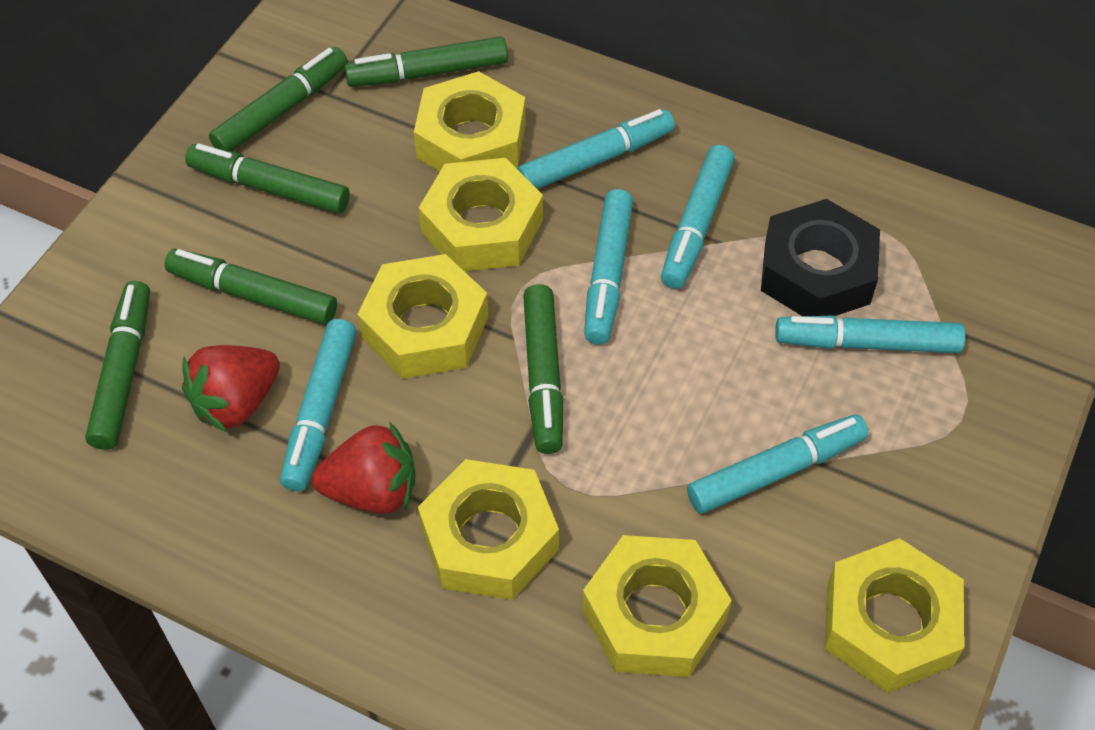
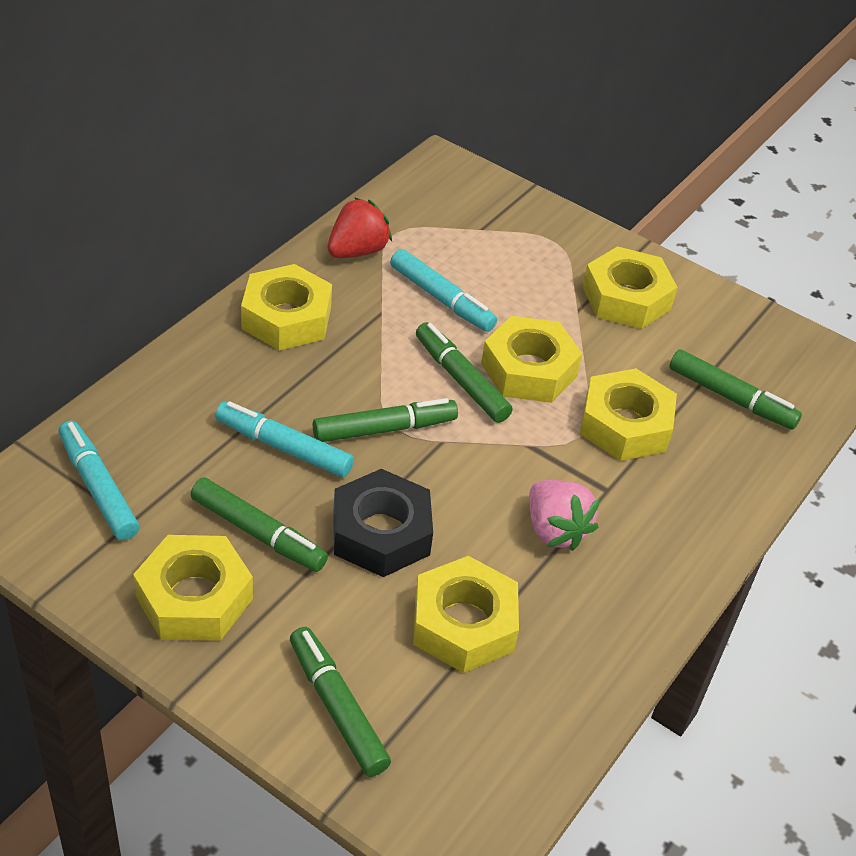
green marker: [85,281,150,450] [165,249,337,325] [185,143,350,214] [209,47,348,151] [344,36,508,87] [523,284,563,454] = 6 -> [191,477,328,572] [290,627,391,777] [313,398,458,442] [416,322,513,423] [669,349,802,430] = 5
pink strawberry: none = 0 -> [529,480,600,551] = 1
red strawberry: [182,345,280,433] [312,421,416,513] = 2 -> [328,197,392,258] = 1
turquoise marker: [280,319,357,491] [517,109,675,189] [584,189,633,345] [661,145,735,289] [687,415,869,513] [775,315,966,353] = 6 -> [58,421,139,540] [215,401,354,478] [390,249,497,332] = 3

